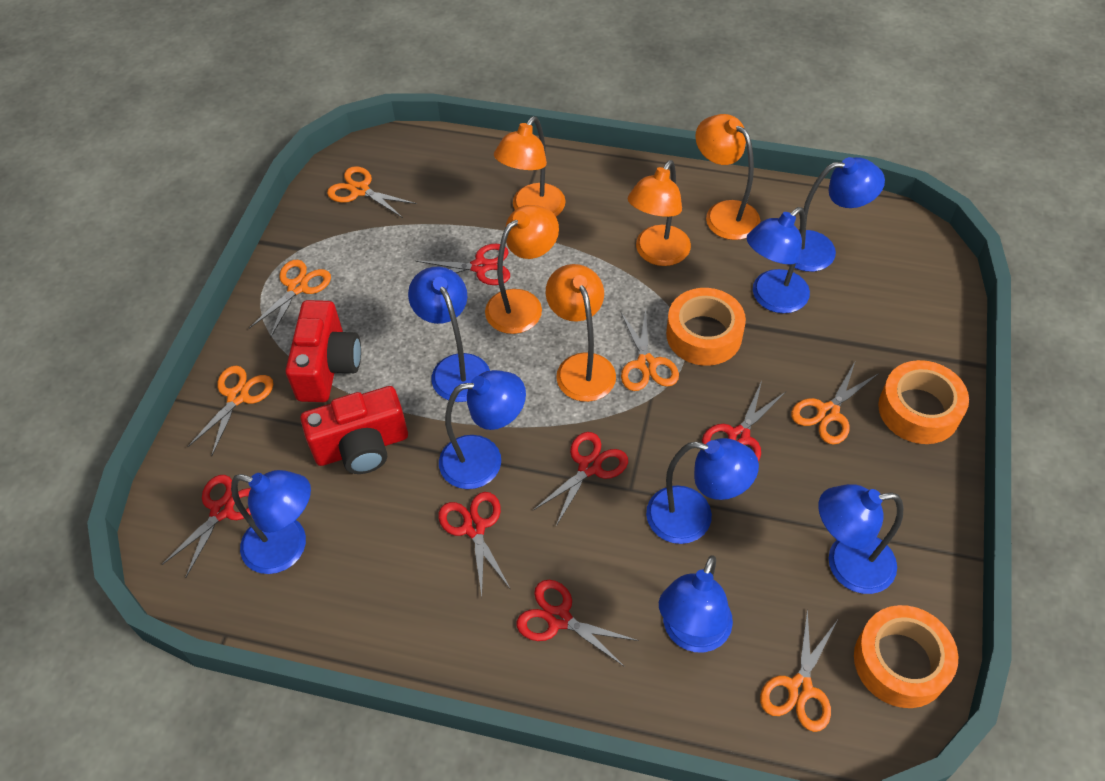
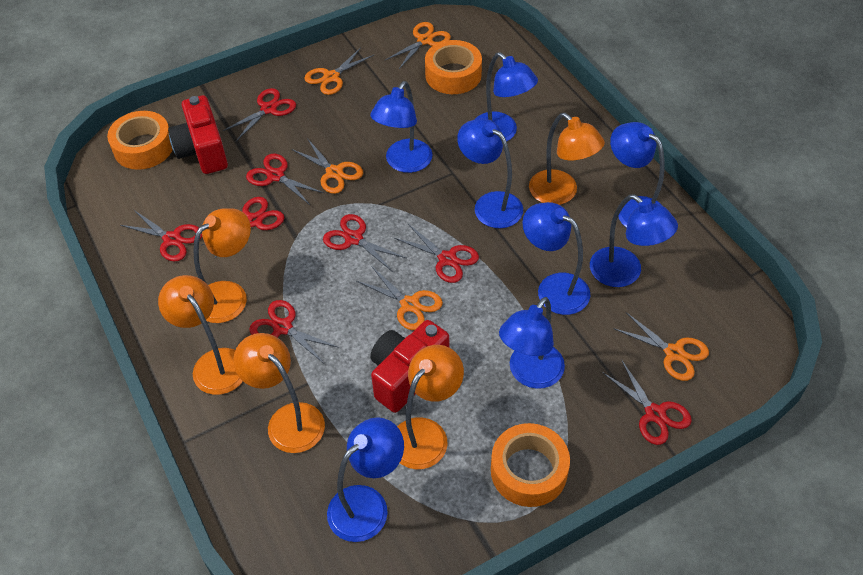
orange scissors: [188,366,273,455] [249,260,331,338] [327,166,417,218] [621,309,679,391] [760,608,837,732] [791,360,879,445] = 6 -> [292,138,363,194] [304,48,374,95] [357,266,443,330] [385,22,451,69] [613,312,709,381] = 5
red scissors: [162,475,251,578] [416,244,510,285] [438,492,511,596] [517,580,639,667] [533,432,628,526] [702,381,786,461] = 6 -> [120,209,202,262] [201,197,285,258] [223,88,296,141] [246,154,324,205] [249,300,339,363] [323,214,406,272] [394,224,479,283] [602,361,692,445] = 8

